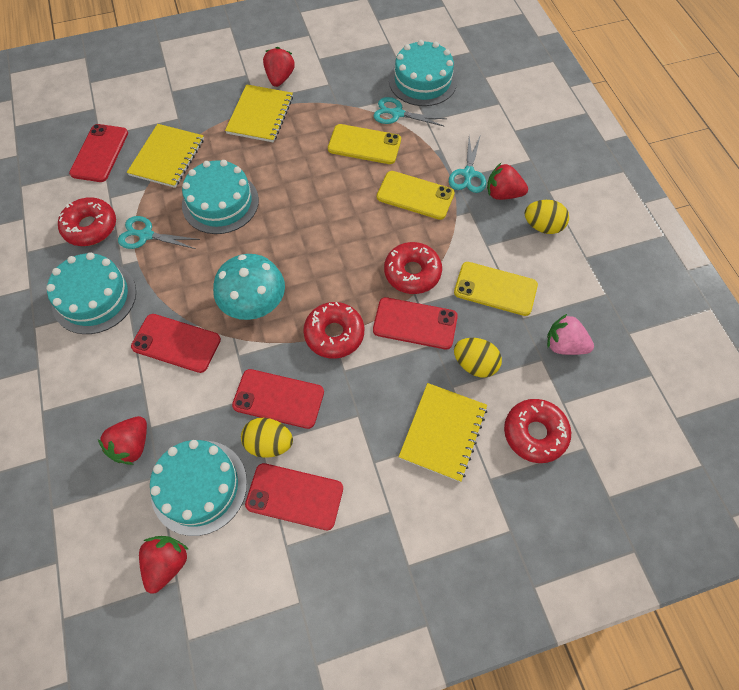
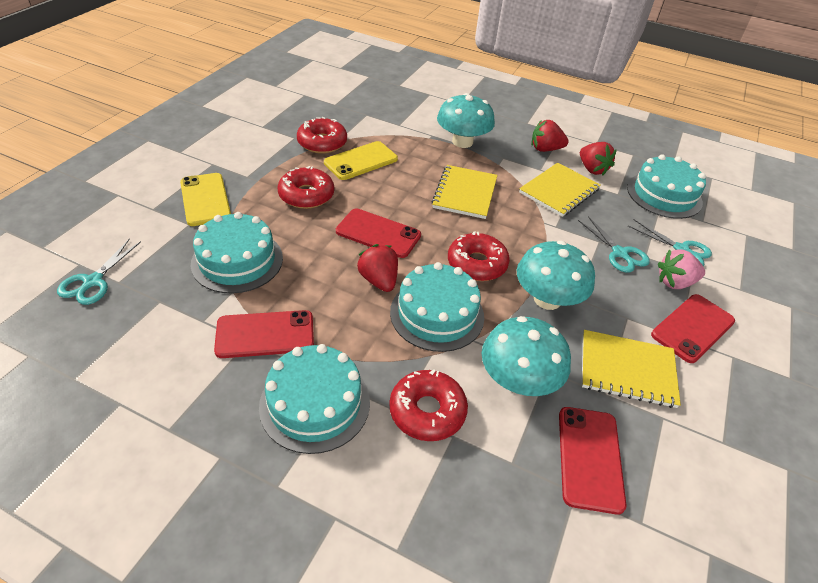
red phone: [69,124,128,182] [131,314,221,373] [232,369,324,429] [245,463,343,530] [373,297,458,349] = 5 -> [214,310,314,358] [336,208,421,258] [559,407,626,515] [651,294,735,363] = 4
red strawberry: [98,416,147,465] [139,536,189,594] [263,47,295,87] [487,163,528,200] = 4 -> [357,244,398,292] [531,120,569,152] [580,142,617,175] = 3
turquoise mushroom: [213,254,285,320] = 1 -> [437,93,495,148] [482,316,571,396] [517,241,595,310] = 3
yellow egg: [241,418,293,458] [454,338,502,377] [524,200,569,234] = 3 -> none = 0
yellow phone: [328,124,401,164] [377,171,454,220] [454,262,538,316] = 3 -> [180,173,231,226] [324,141,398,180] = 2

